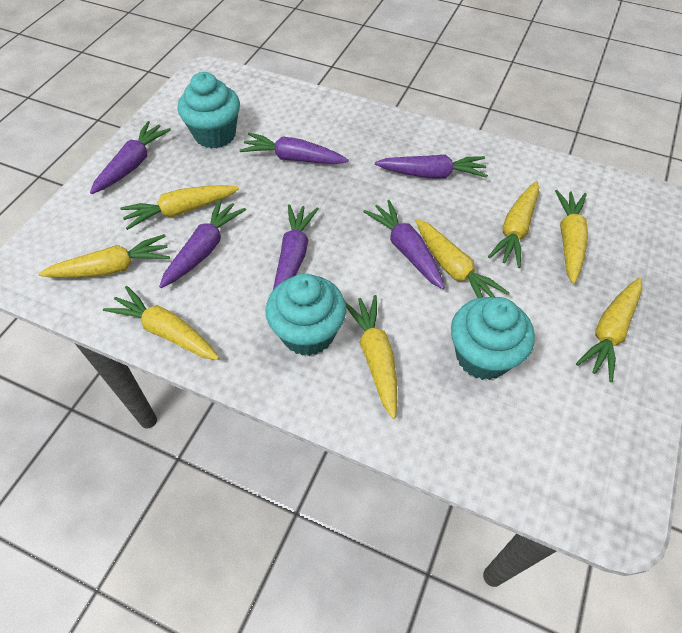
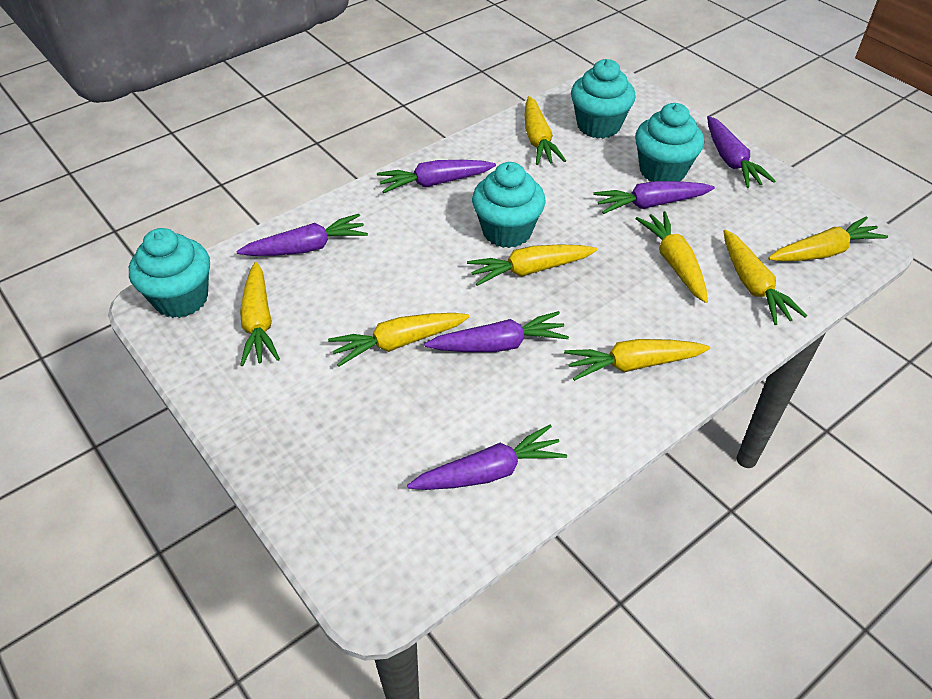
turquoise cupcake: [178,72,240,149] [265,273,346,356] [451,297,535,380] = 3 -> [129,228,210,318] [472,162,546,248] [571,59,636,139] [635,103,704,182] = 4

